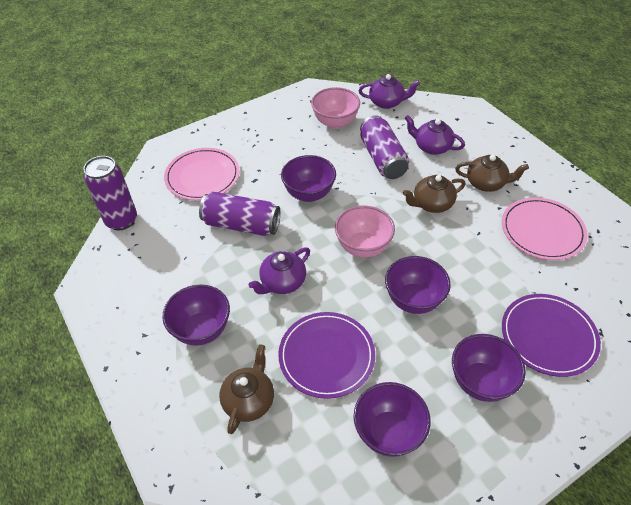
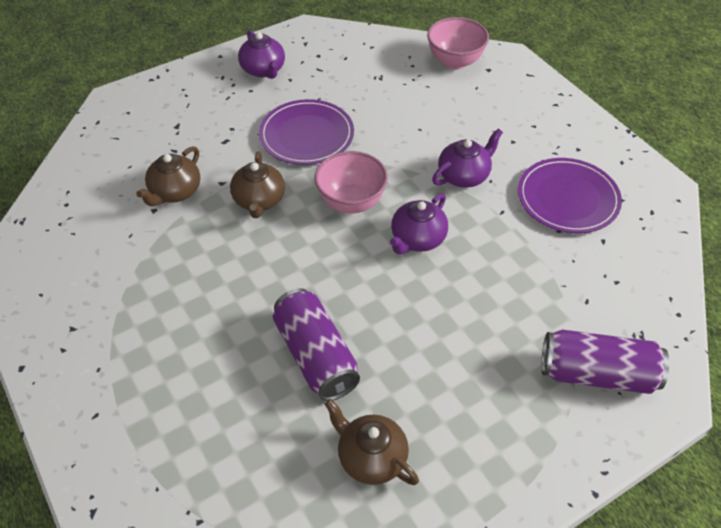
pink plate: [164,148,240,200] [502,197,587,260] = 2 -> none = 0
purple bowl: [163,284,230,346] [281,155,336,202] [354,382,431,457] [385,256,451,314] [452,334,526,402] = 5 -> none = 0
purple can: [83,156,137,230] [199,192,280,236] [360,116,409,179] = 3 -> [273,288,360,401] [541,329,669,394] = 2

